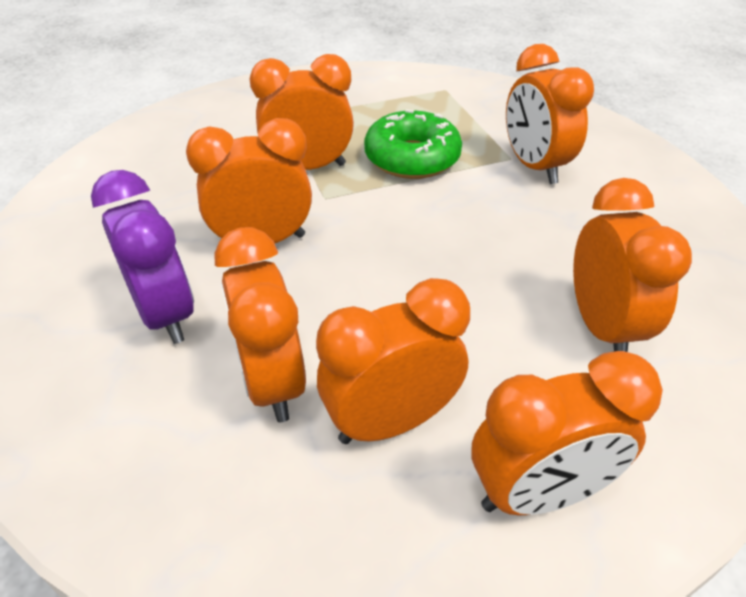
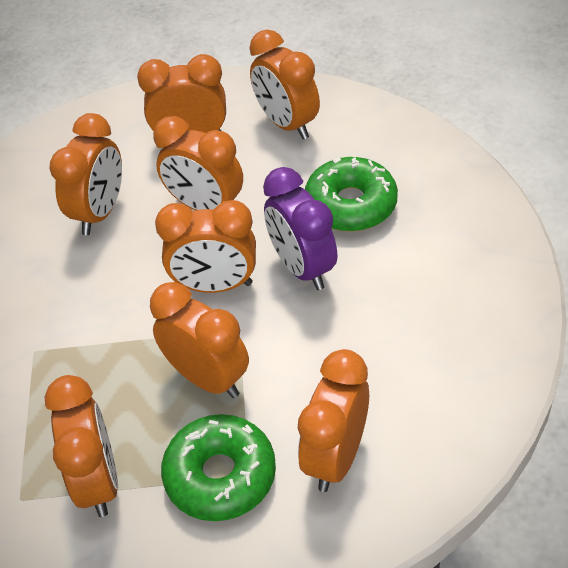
green donut: [364,110,462,179] = 1 -> [161,414,276,521] [305,157,398,232] = 2
orange clock: [186,118,312,243] [214,227,306,422] [250,54,354,170] [316,278,470,444] [471,351,663,515] [506,44,594,184] [573,178,692,352] = 7 -> [45,375,118,517] [49,113,122,235] [137,54,226,133] [150,282,249,398] [153,116,243,210] [155,200,256,293] [250,29,320,139] [298,349,369,492] = 8

